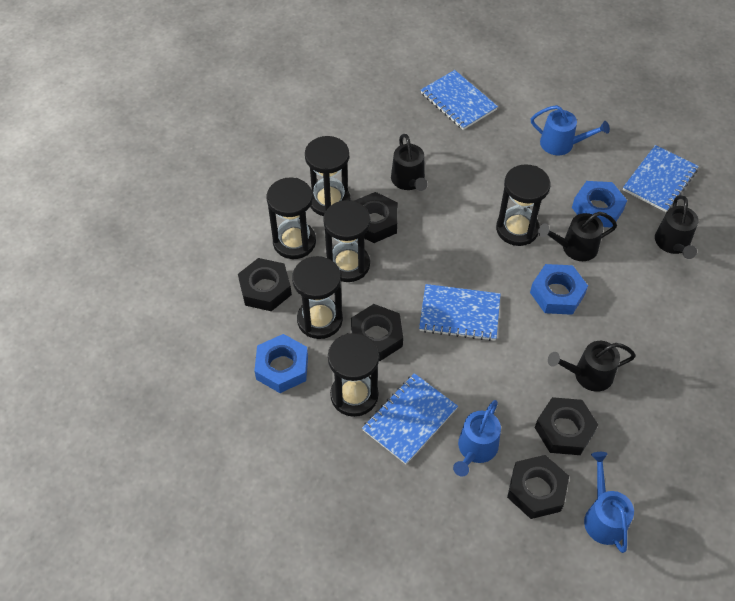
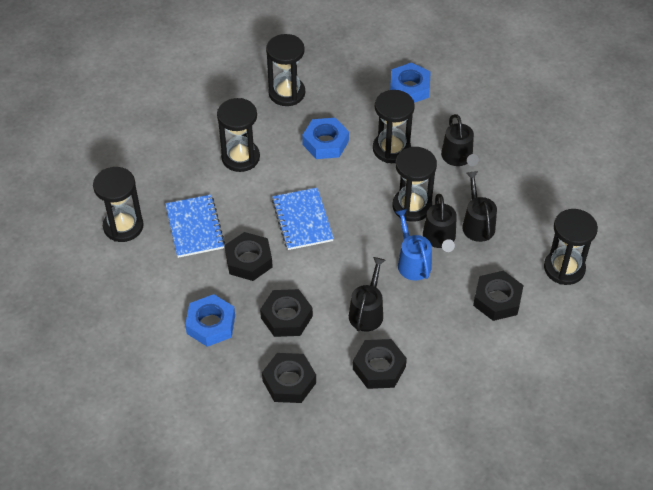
blue notebook: [362,373,458,464] [419,284,501,341] [421,70,498,130] [623,145,699,212] = 4 -> [165,194,225,258] [272,188,334,250] = 2
blue watering can: [453,400,501,477] [531,105,610,155] [584,452,634,553] = 3 -> [395,209,432,280] = 1

